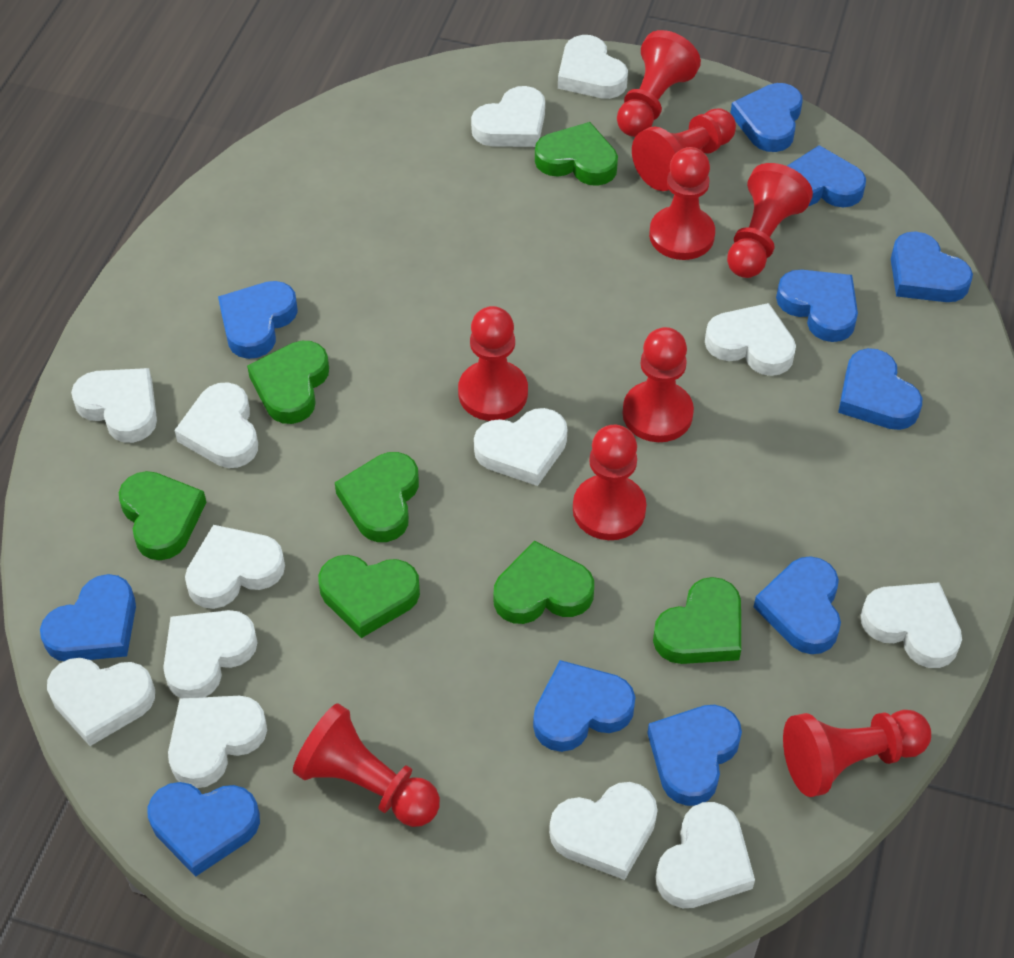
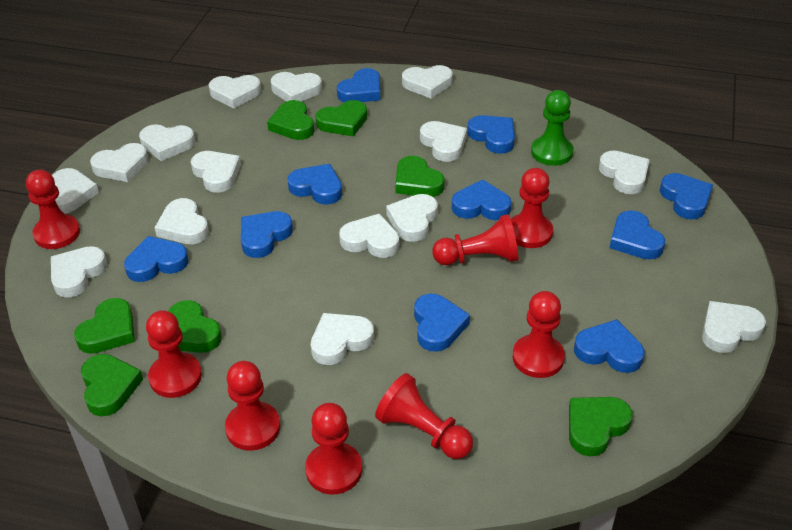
blue heart: [40,574,136,661] [147,782,260,877] [218,281,298,359] [533,660,635,752] [647,705,742,806] [731,83,803,152] [754,556,841,654] [776,270,858,342] [787,145,866,207] [838,348,922,430] [891,231,973,302] = 11 -> [124,236,189,282] [241,211,293,258] [287,164,342,205] [337,68,380,102] [414,294,470,352] [452,180,511,220] [467,115,515,154] [574,319,644,373] [610,210,665,260] [660,173,713,219] = 10
green pawn: none = 0 -> [531,90,574,166] = 1
red pawn: [293,703,440,827] [458,306,528,421] [573,425,646,540] [617,30,701,137] [622,327,694,442] [632,108,736,191] [649,147,715,260] [727,163,813,278] [783,710,931,797] = 9 -> [26,170,80,249] [146,310,202,398] [225,361,280,451] [305,403,362,495] [375,373,473,459] [432,214,518,265] [511,168,553,248] [513,291,565,378] = 8
white heart: [47,658,155,746] [71,368,157,443] [163,610,258,698] [168,696,267,788] [174,382,258,468] [185,525,285,609] [471,86,545,147] [474,408,567,486] [549,782,658,880] [558,35,628,99] [656,802,755,908] [705,303,796,376] [861,582,962,668] = 13 -> [51,246,107,298] [52,168,99,214] [90,143,148,182] [139,124,195,161] [155,198,209,244] [191,151,241,193] [209,75,261,108] [271,72,322,102] [311,313,374,365] [339,213,399,258] [386,194,438,242] [402,65,453,98] [420,121,467,162] [599,151,650,194] [702,301,766,353] = 15

